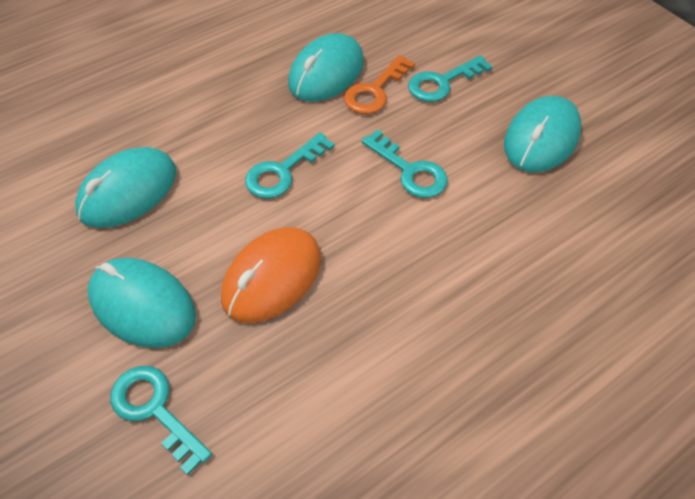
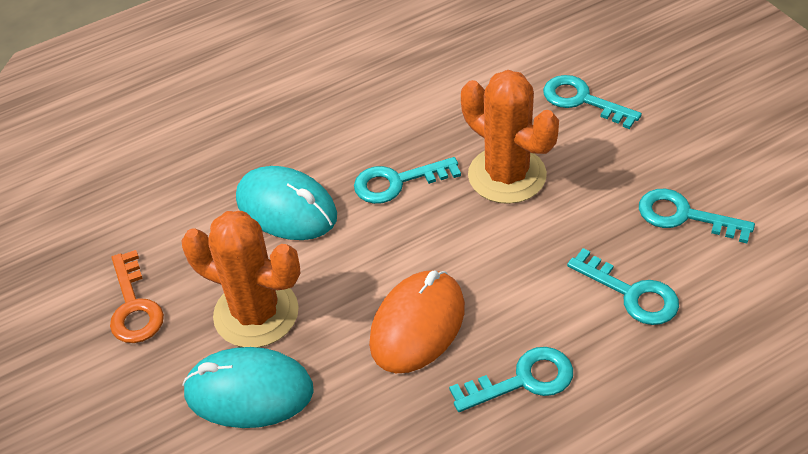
orange cactus: none = 0 -> [182,211,301,347] [461,70,559,204] = 2
turquoise key: [110,366,212,475] [245,132,335,199] [361,130,448,198] [408,55,492,102] = 4 -> [354,157,461,204] [449,347,573,412] [543,75,642,129] [567,248,679,325] [639,189,755,243] = 5
turquoise mouse: [75,147,176,228] [88,258,196,348] [288,33,364,102] [504,96,582,172] = 4 -> [183,347,314,428] [236,166,337,240] = 2

